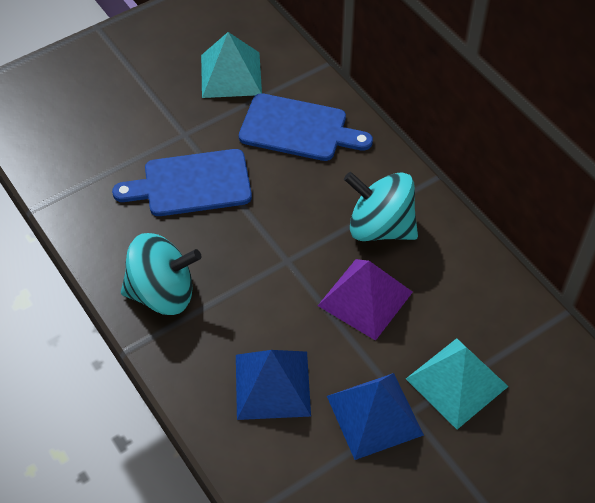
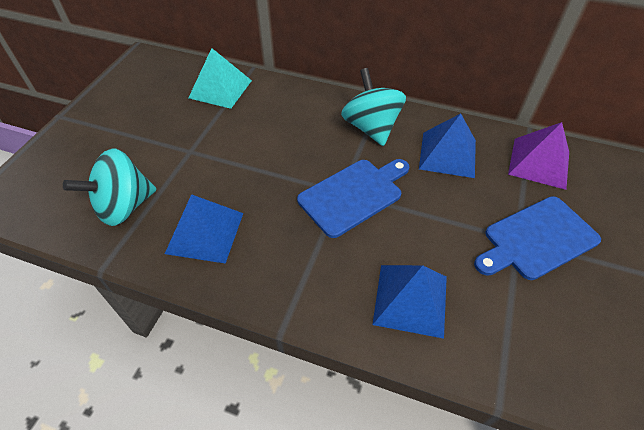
blue pyramid: [236,350,311,420] [327,373,424,460] = 2 -> [165,194,243,264] [372,265,447,339] [419,113,476,178] = 3
turquoise pyramid: [201,32,262,98] [406,338,509,429] = 2 -> [189,48,252,109] = 1

